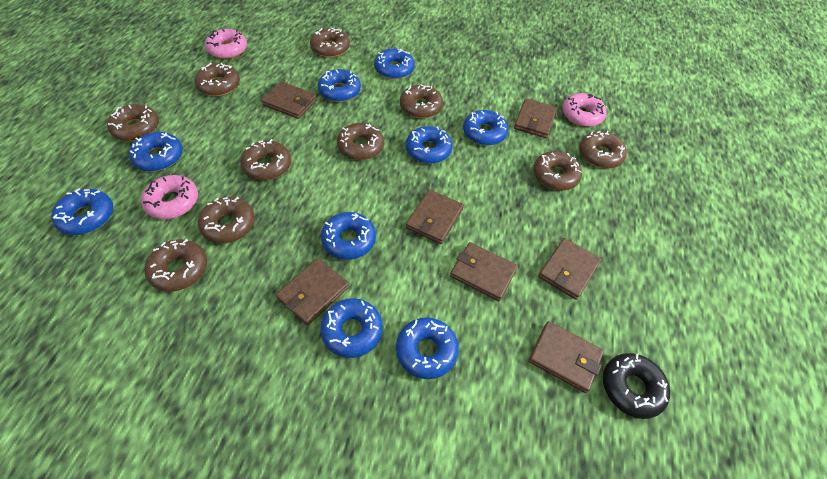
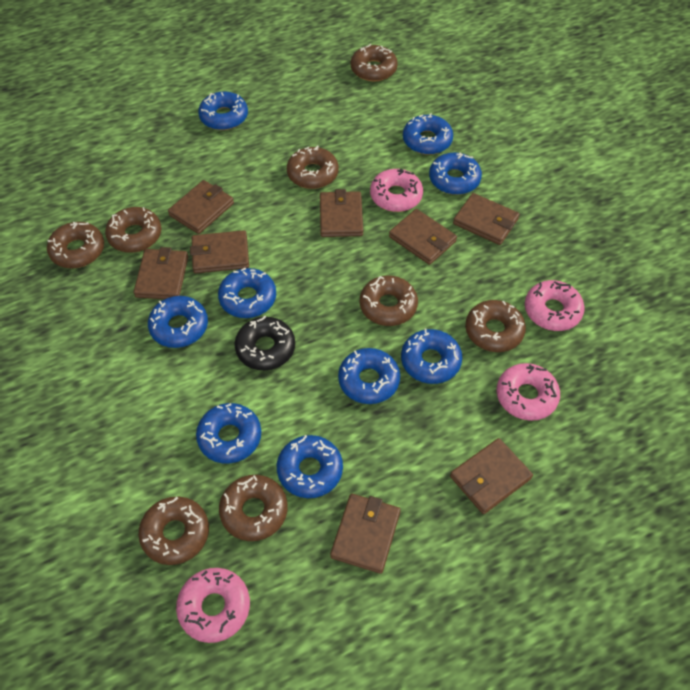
brown donut: [107,104,159,141] [144,239,207,292] [194,63,240,96] [198,197,255,243] [240,139,291,180] [310,27,350,58] [337,123,384,160] [400,84,443,118] [533,151,582,190] [579,131,627,168] = 10 -> [47,222,104,268] [105,207,161,253] [138,497,209,565] [219,475,288,541] [287,145,338,189] [351,44,398,81] [360,275,418,326] [465,300,526,352] = 8
brown wallet: [262,81,317,119] [276,258,349,325] [406,190,464,244] [450,242,518,301] [514,98,557,138] [529,321,604,393] [538,238,601,300] = 7 -> [134,247,188,299] [168,180,234,234] [190,230,249,273] [320,189,363,237] [330,494,401,574] [389,209,457,265] [450,438,533,514] [453,193,520,245] = 8
pink donut: [141,175,198,219] [205,29,247,59] [562,93,607,127] = 3 -> [176,568,250,643] [370,169,423,212] [496,363,560,421] [525,280,585,331] = 4

